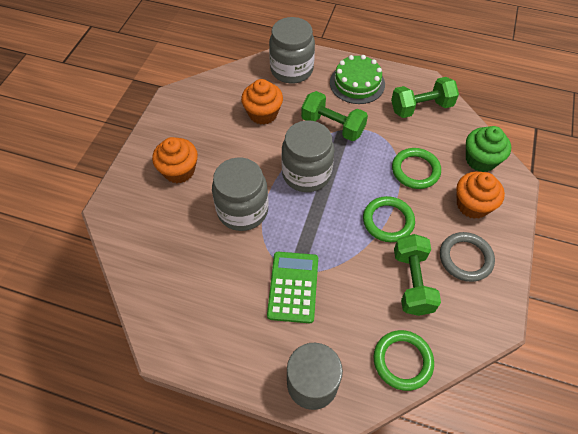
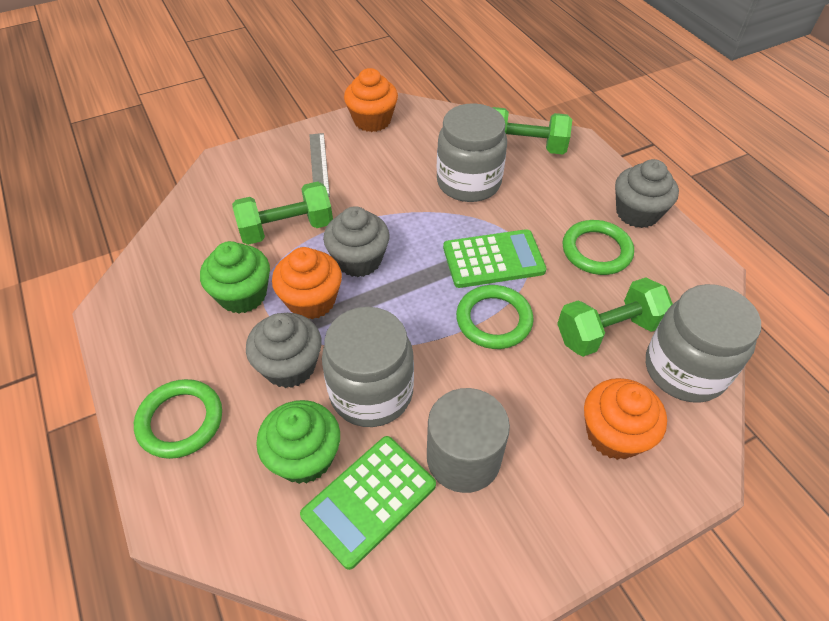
green cake: [330,55,385,104] = 1 -> none = 0
green calculator: [267,252,318,323] = 1 -> [300,436,436,570] [443,229,547,288] = 2
green cupcake: [466,126,511,172] = 1 -> [200,241,270,314] [256,400,340,484] = 2
grey cupcake: none = 0 -> [246,313,322,388] [323,206,390,277] [615,159,679,228] = 3
grey ring: [440,232,495,282] = 1 -> none = 0
grey ruler: none = 0 -> [309,133,330,197] = 1

